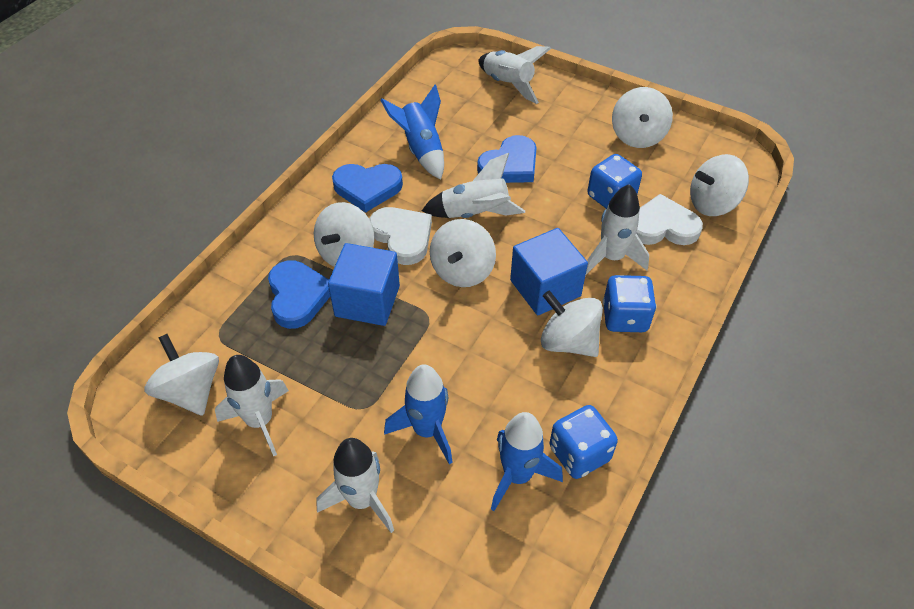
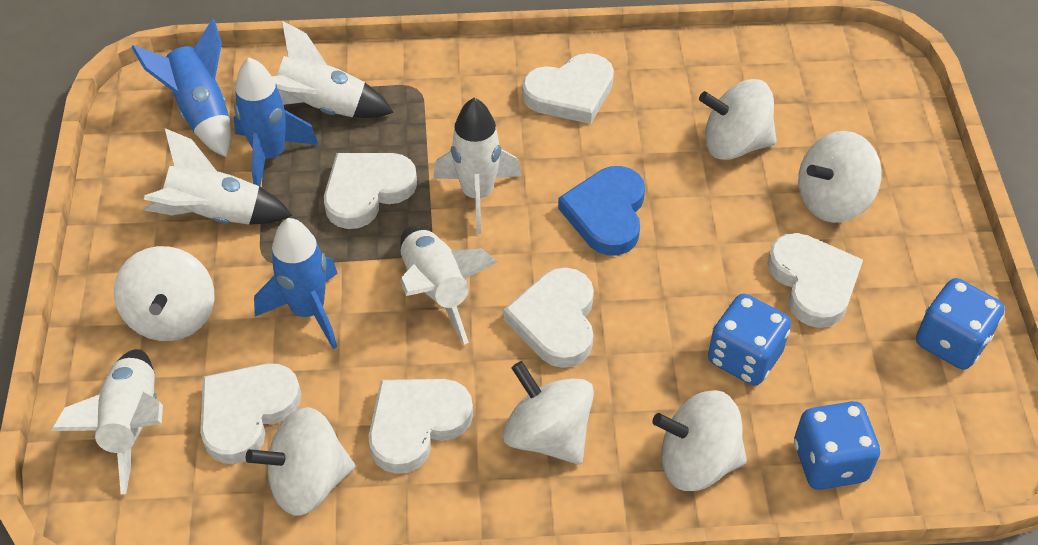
blue cube: [328,243,400,326] [510,228,588,315] = 2 -> none = 0
blue heart: [268,260,330,329] [332,164,403,213] [477,135,536,183] = 3 -> [558,166,645,256] = 1
white heart: [369,207,432,265] [636,194,703,245] = 2 -> [200,364,301,464] [324,153,417,229] [368,379,473,474] [504,267,594,368] [522,53,614,124] [767,233,863,328] = 6

